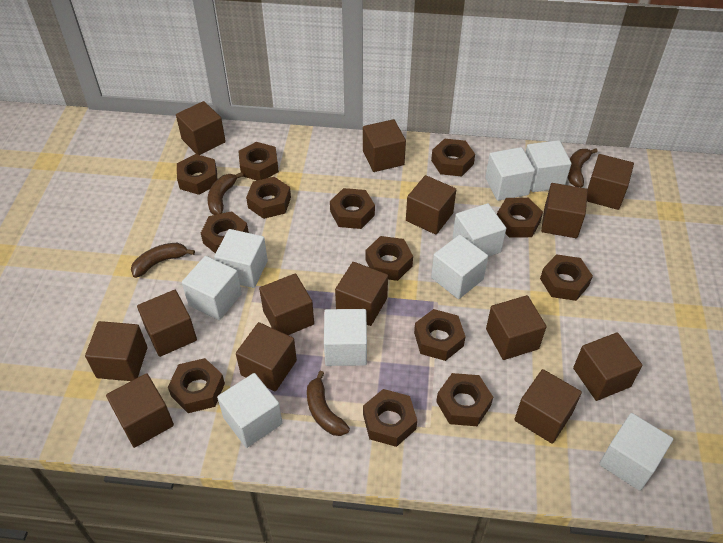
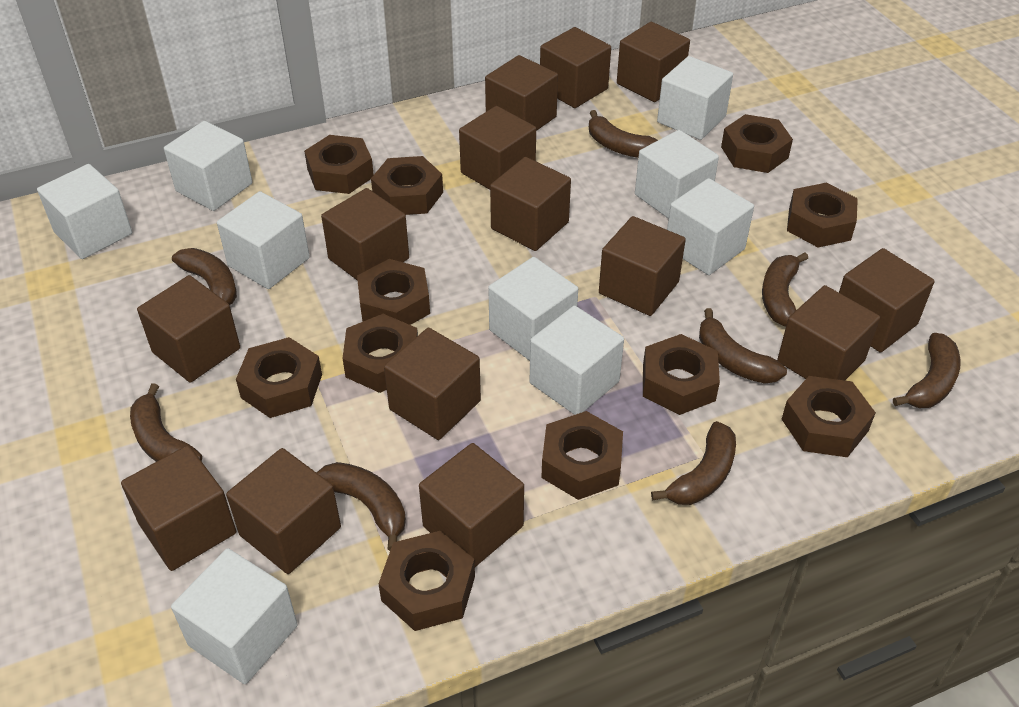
brown banana: [131,243,195,278] [207,172,243,215] [307,371,350,436] [568,148,598,187] = 4 -> [130,383,202,462] [172,248,237,305] [316,462,406,551] [589,110,658,158] [651,421,736,505] [699,308,787,384] [762,252,808,326] [893,333,961,408] = 8
brown nut: [168,358,225,413] [177,154,217,195] [201,211,249,254] [239,142,279,180] [246,177,291,219] [330,188,375,229] [363,389,417,447] [366,236,413,281] [414,309,466,361] [431,138,475,176] [436,373,493,426] [497,198,543,238] [540,254,593,301] = 13 -> [236,337,322,418] [304,135,374,194] [342,314,418,393] [357,259,430,325] [371,156,443,215] [378,531,475,631] [541,411,623,500] [643,334,720,415] [721,114,793,173] [782,376,876,457] [787,183,858,247] = 11

